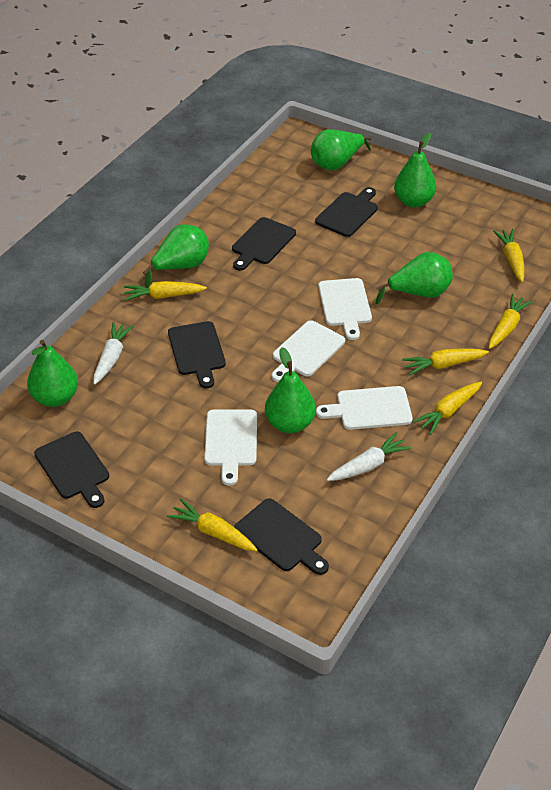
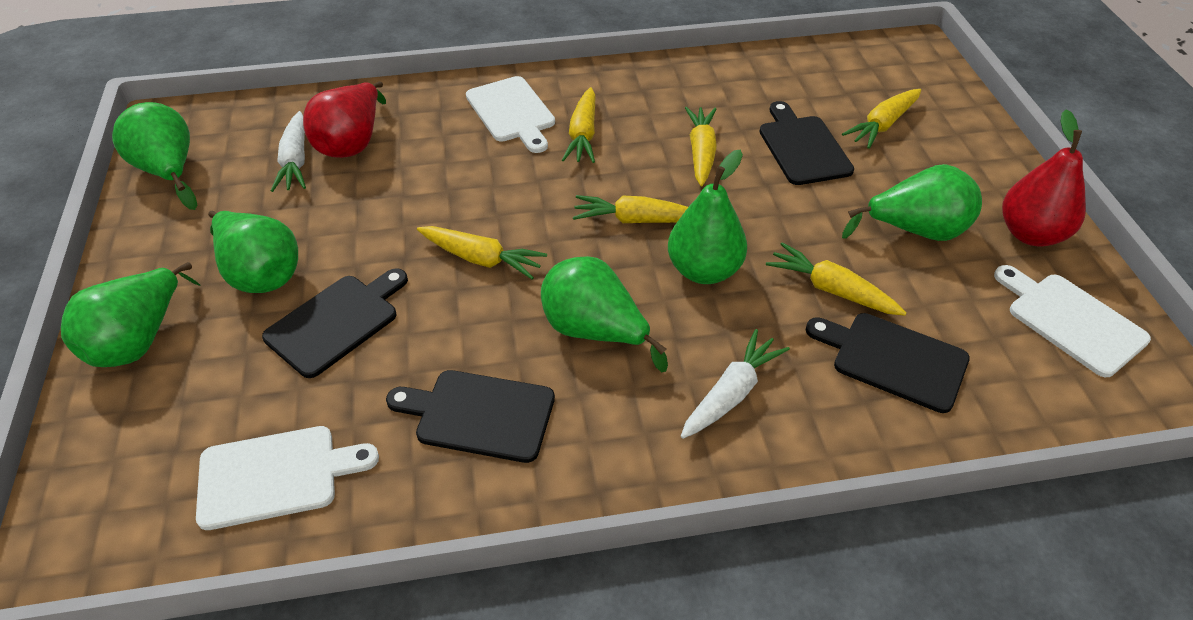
black cutting board: [34,432,109,508] [168,321,226,388] [232,217,296,271] [234,499,329,575] [315,187,378,237] = 5 -> [262,268,408,378] [386,370,555,463] [759,101,854,185] [806,313,970,413] = 4
red pear: none = 0 -> [303,81,386,158] [1002,109,1086,247] = 2
white cutting board: [204,409,257,486] [272,320,345,382] [316,386,413,430] [318,278,372,340] = 4 -> [196,426,379,530] [466,76,555,153] [994,265,1151,377] = 3

